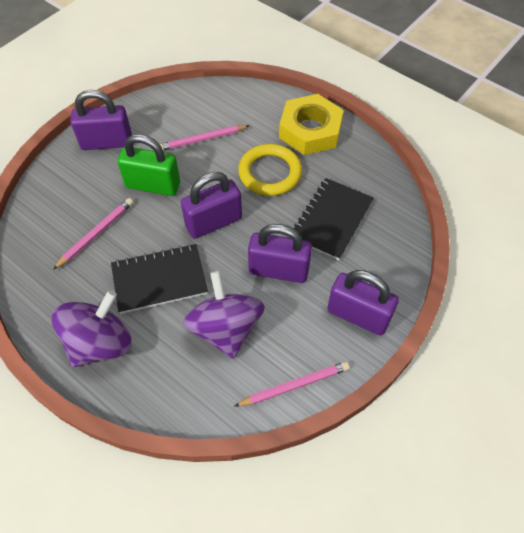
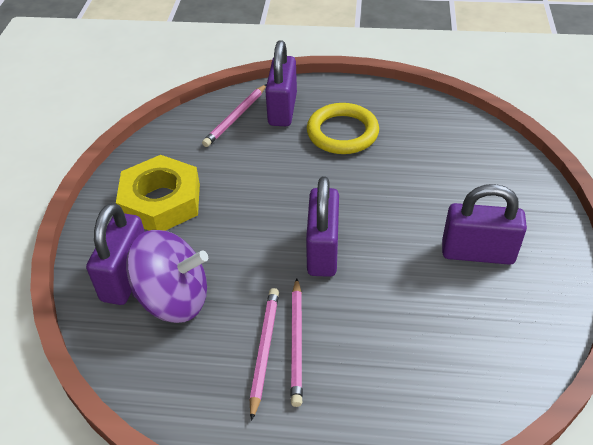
black notebook: [111,244,208,314] [294,178,373,260] = 2 -> none = 0
green padlock: [117,134,180,196] = 1 -> none = 0
purple spinning top: [52,290,132,367] [183,271,264,359] = 2 -> [126,230,208,323] = 1

